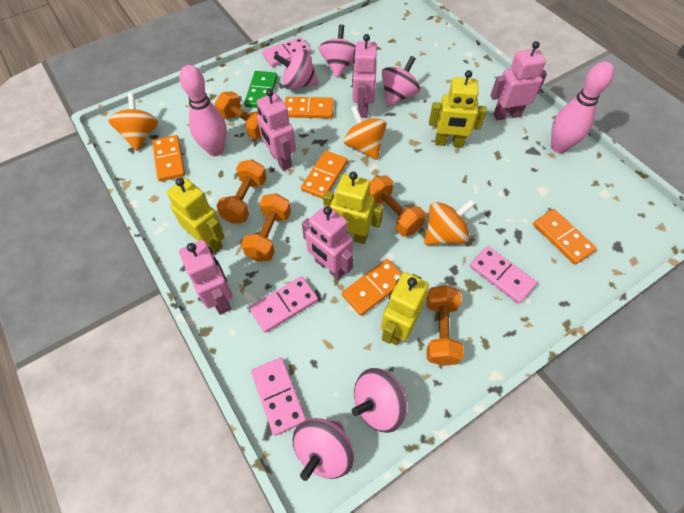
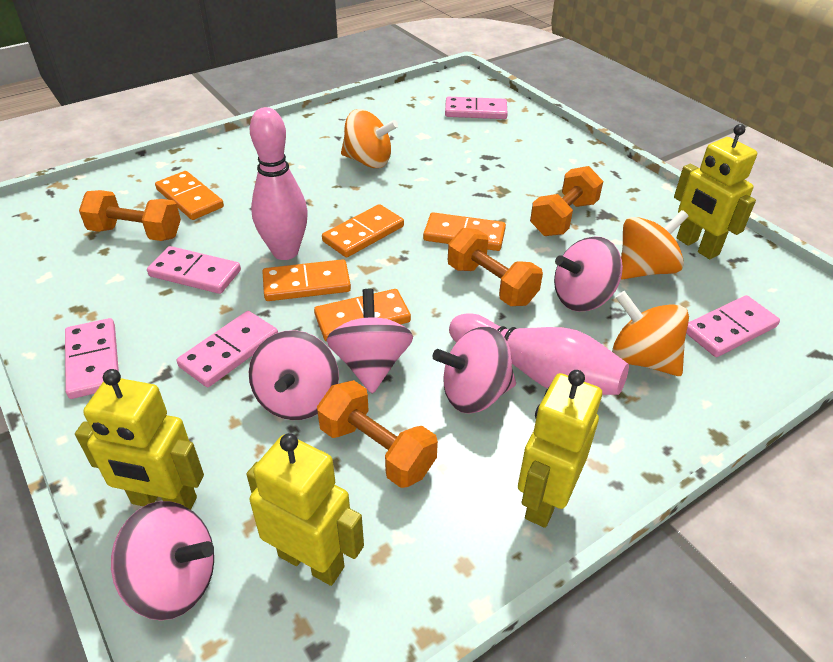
green domino: [244,71,277,108] = 1 -> none = 0
orange dumbbell: [215,91,261,139] [216,159,267,224] [241,193,291,261] [369,176,426,237] [427,285,464,366] = 5 -> [79,190,181,241] [317,380,438,488] [448,228,543,306] [530,166,603,236] = 4
pink domino: [249,276,318,333] [251,358,306,436] [262,37,311,67] [470,246,537,304] = 4 -> [65,318,119,399] [147,246,241,294] [177,311,278,387] [445,97,508,119] [686,295,780,357] = 5
pink robot: [179,240,233,315] [257,89,296,171] [302,205,353,280] [352,34,377,118] [490,41,547,120] = 5 -> none = 0

